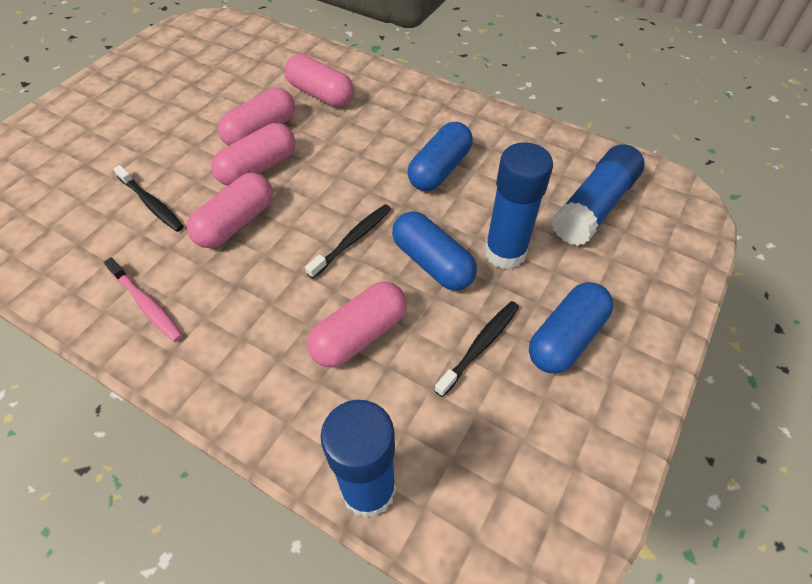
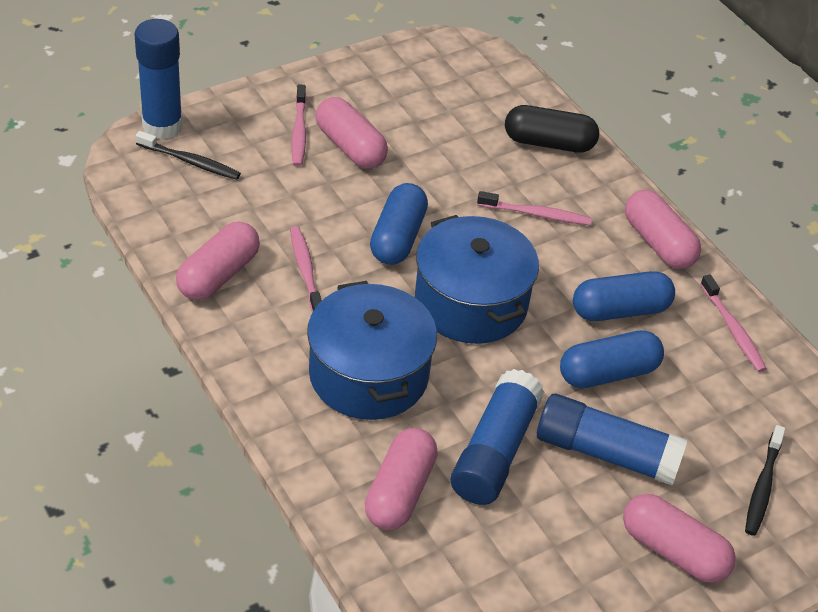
black capsule: none = 0 -> [505,105,599,153] = 1
black toothbrush: [113,165,184,232] [305,204,391,279] [434,301,519,397] = 3 -> [136,131,241,180] [745,425,786,536] = 2
blue pot: none = 0 -> [307,281,437,420] [415,215,539,344] = 2
pink toothbrush: [104,258,183,342] = 1 -> [290,226,322,312] [292,85,306,167] [477,191,592,225] [700,275,767,372] = 4

